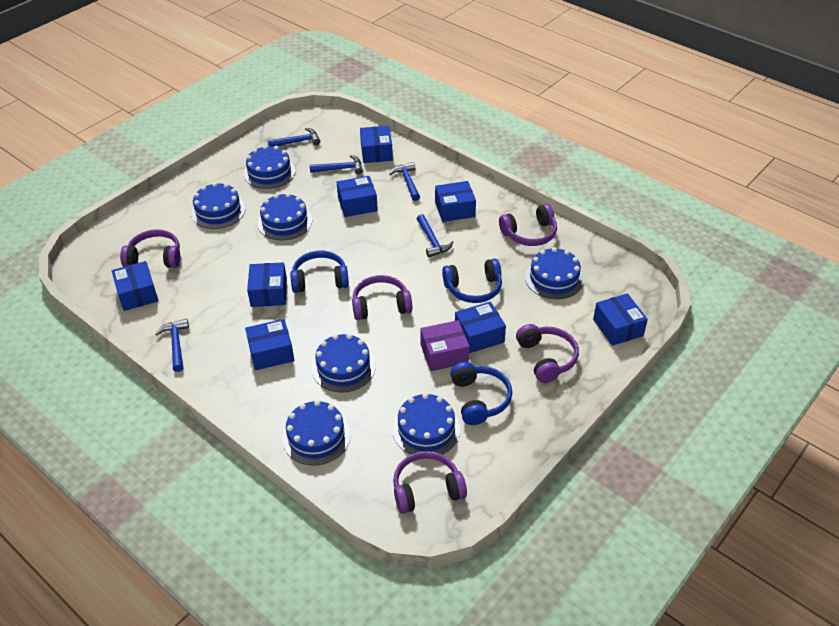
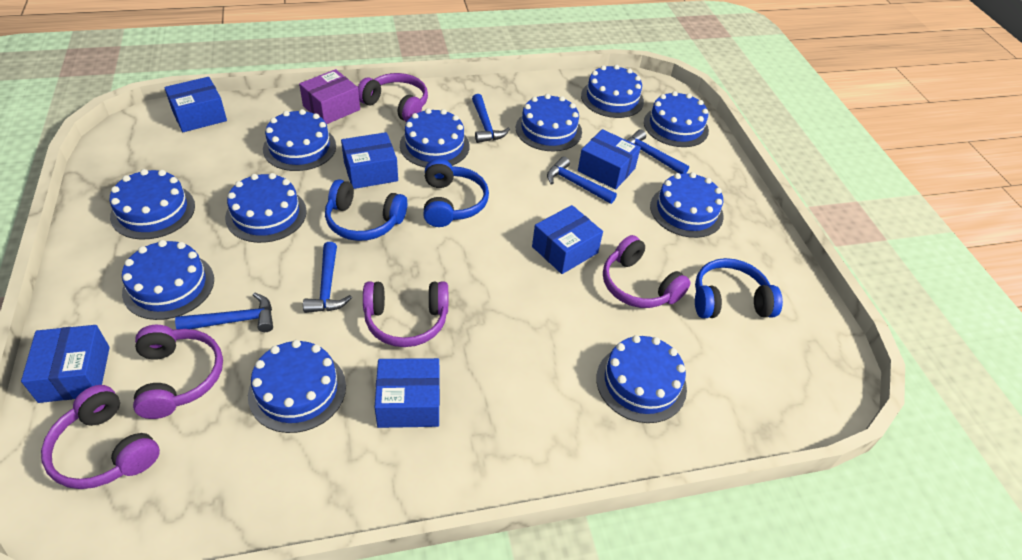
blue box: [112,261,158,311] [245,319,294,370] [247,262,287,307] [337,176,378,217] [360,126,393,163] [435,181,476,222] [455,302,506,353] [593,293,648,346] = 8 -> [21,325,110,403] [164,77,227,132] [341,132,398,189] [375,358,440,428] [532,205,603,274] [578,129,641,190] = 6
blue cake: [191,182,246,229] [244,145,295,189] [257,193,312,240] [282,400,351,465] [312,334,376,392] [393,393,460,455] [525,247,584,299] = 7 -> [110,169,195,240] [122,240,214,320] [225,173,307,243] [248,340,346,433] [263,109,336,171] [400,108,469,167] [516,94,582,151] [581,65,644,118] [596,335,687,423] [644,91,709,147] [650,172,724,238] = 11

